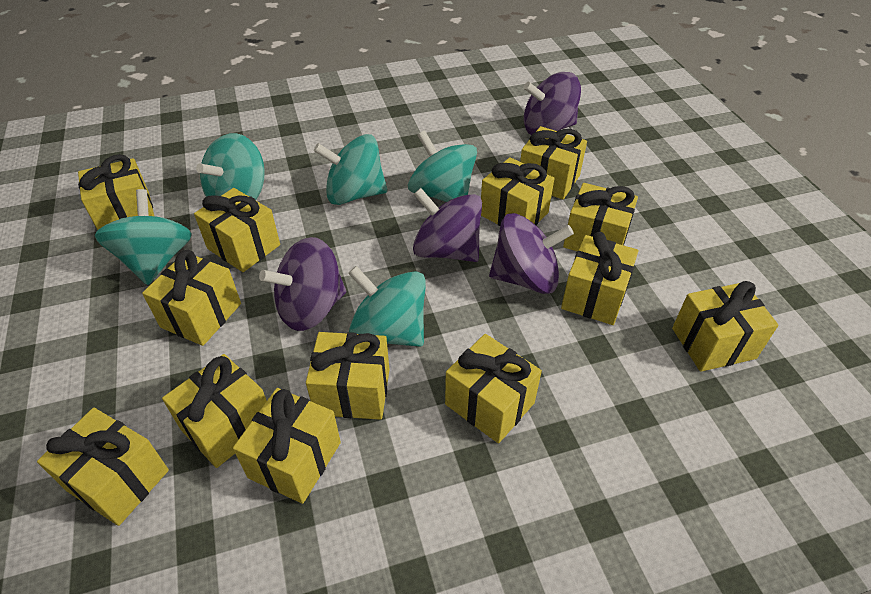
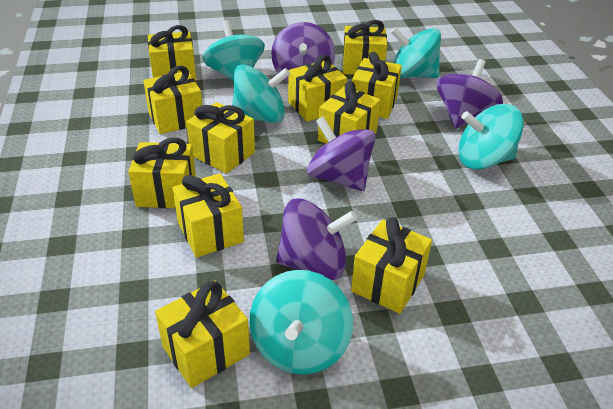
yellow gift: [37,408,169,526] [78,154,154,230] [142,249,241,346] [162,354,267,468] [194,188,280,272] [233,388,341,504] [306,332,390,420] [445,334,542,443] [481,157,554,226] [520,126,587,200] [561,232,638,325] [563,183,638,251] [672,281,778,372] = 13 -> [128,138,196,208] [143,66,202,134] [148,25,196,81] [155,281,250,388] [173,173,244,258] [186,102,255,174] [288,55,347,122] [318,81,380,144] [342,20,387,75] [351,217,432,314] [352,52,402,119] = 11

